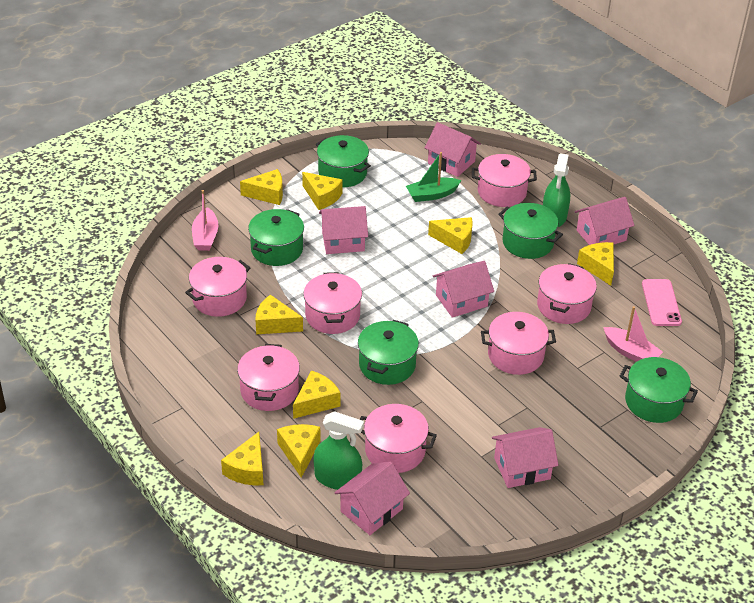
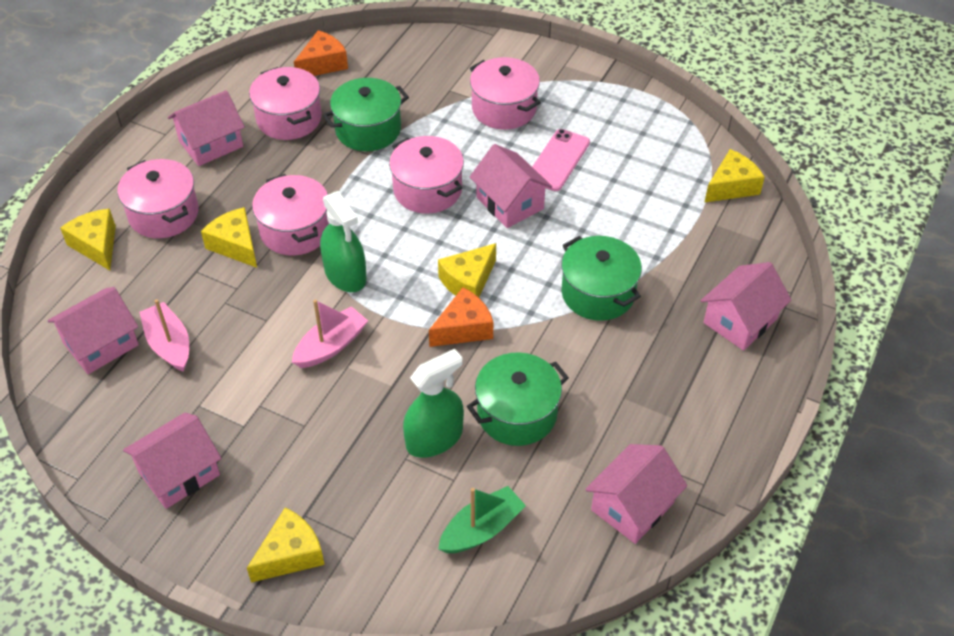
green pot: [248,209,304,266] [316,135,371,188] [358,320,419,385] [498,203,563,259] [620,357,698,423] = 5 -> [323,78,409,151] [467,352,569,446] [561,236,642,321] = 3
orange cheese: none = 0 -> [294,30,348,76] [429,287,493,347] = 2
pink pot: [185,257,250,317] [237,344,300,411] [303,272,362,334] [360,404,437,473] [472,154,537,207] [481,312,556,375] [537,263,597,324] = 7 -> [117,159,199,238] [249,67,322,140] [252,174,329,256] [389,136,464,214] [470,57,541,130] = 5
yellow cheese: [221,432,263,485] [240,169,283,205] [256,295,303,334] [277,424,320,478] [293,370,340,419] [302,172,343,210] [428,217,473,254] [577,242,614,286] = 8 -> [60,209,116,270] [201,207,257,268] [247,508,325,583] [438,243,496,297] [704,149,765,203] = 5

